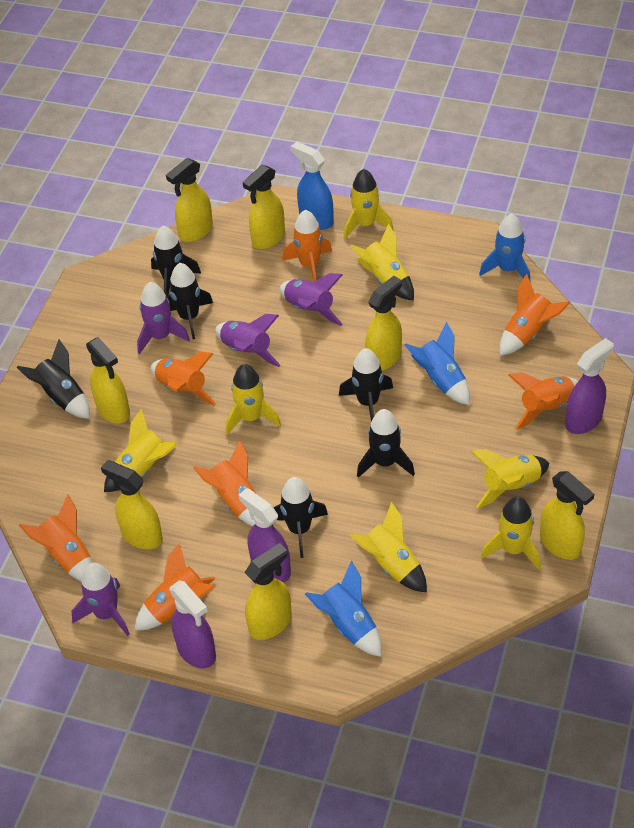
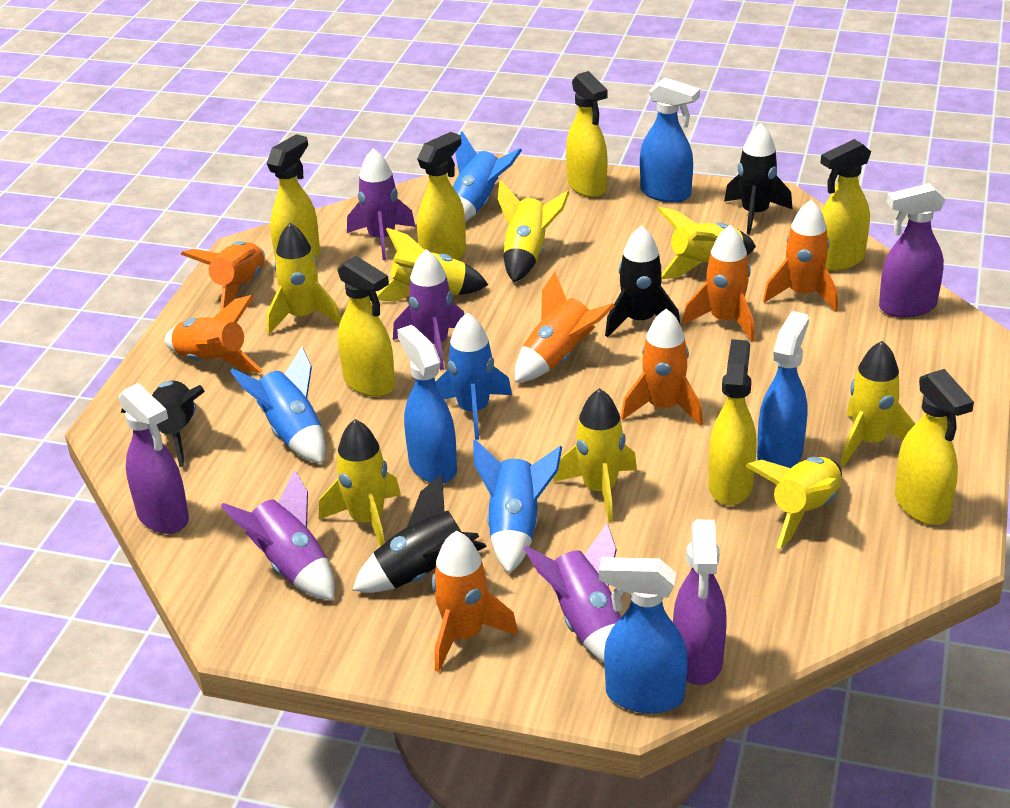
black rocket: [16,339,90,419] [151,226,201,297] [167,263,213,339] [273,477,328,558] [339,348,393,421] [357,409,415,477] = 6 -> [121,381,205,467] [352,474,487,593] [605,225,680,337] [724,123,792,234] = 4
blue rocket: [305,561,382,657] [405,321,470,405] [479,214,531,283] = 3 -> [230,347,325,464] [435,312,512,440] [453,131,522,222] [473,439,562,573] = 4
blue spray bottle: [291,142,334,230] = 1 -> [397,325,457,483] [599,557,688,713] [640,77,700,202] [757,311,809,468] = 4
yellow rocket: [104,409,177,492] [226,364,281,435] [344,169,393,239] [350,224,414,301] [350,502,427,593] [471,449,549,509] [481,496,541,570] = 7 -> [267,223,341,334] [319,419,401,547] [377,228,488,302] [498,180,570,282] [553,388,637,522] [657,207,756,279] [745,457,842,549] [841,341,915,466] = 8

